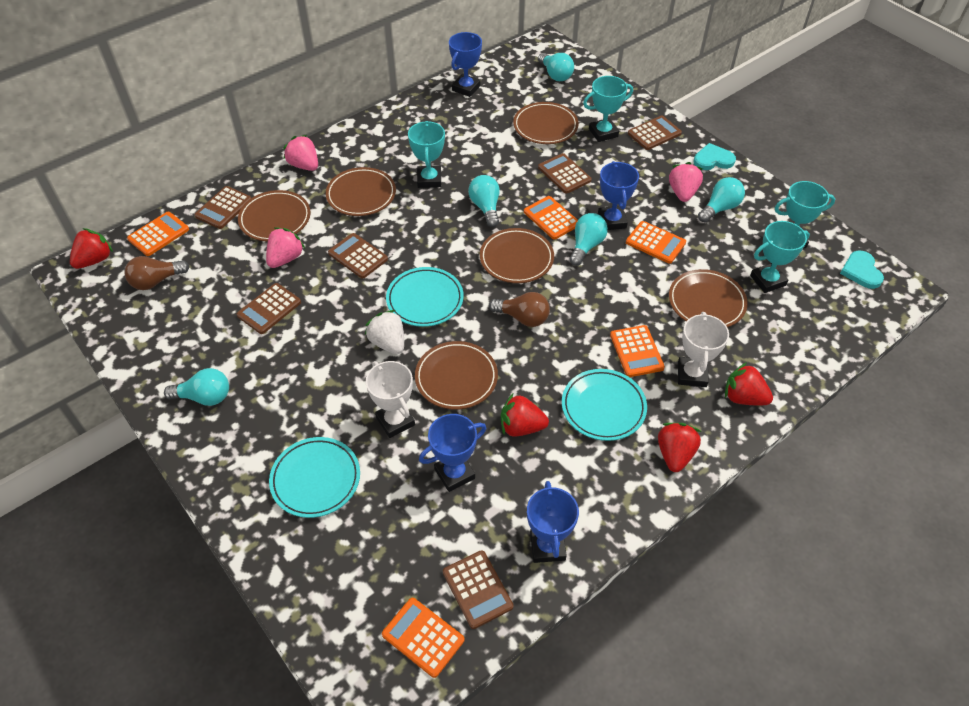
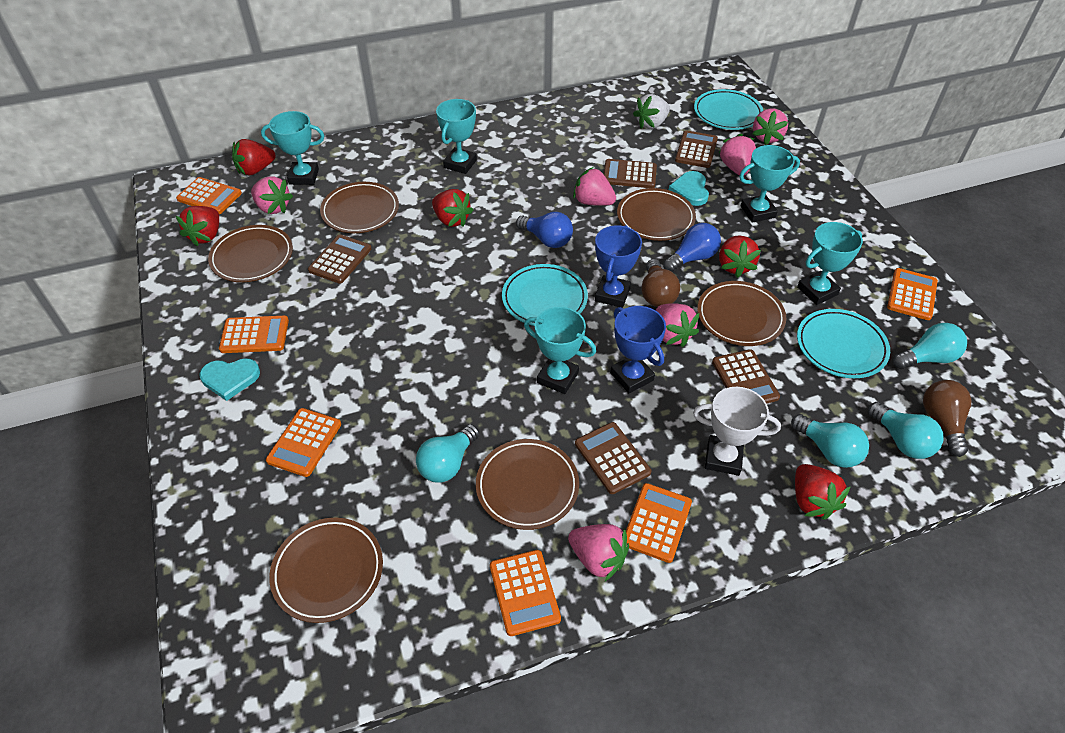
blue light bulb: none = 0 -> [516,212,573,248] [663,223,721,272] = 2
blue trophy: [419,414,486,492] [449,32,482,97] [527,481,579,563] [598,161,639,230] = 4 -> [595,225,642,308] [610,306,666,394] = 2
brown calculator: [194,186,251,229] [237,283,301,334] [328,233,388,279] [443,550,513,629] [538,153,592,194] [628,115,682,150] = 6 -> [308,235,372,284] [575,422,651,494] [604,159,657,188] [675,130,718,168] [712,349,780,403] = 5
orange calculator: [127,212,189,256] [382,598,464,678] [524,196,578,240] [610,325,665,377] [626,221,686,264] = 5 -> [176,177,242,214] [219,315,289,353] [266,408,341,477] [490,550,561,636] [626,483,692,563] [887,268,938,320] = 6
pink strawberry: [266,227,305,268] [283,135,318,171] [669,162,703,202] = 3 -> [251,176,293,214] [568,524,629,581] [573,167,616,206] [656,303,699,347] [719,133,756,175] [752,109,788,145] = 6
red strawberry: [70,228,113,269] [501,394,549,437] [658,423,701,472] [725,362,773,405] = 4 -> [176,206,219,246] [232,139,276,175] [432,189,473,227] [719,235,761,278] [795,464,851,520] = 5
turquoise light bulb: [164,368,229,406] [468,175,500,227] [538,53,574,81] [569,213,608,266] [698,177,745,222] = 5 -> [416,424,479,483] [791,414,869,468] [868,402,944,459] [893,323,967,369] = 4
turquoise trophy: [408,121,445,188] [583,76,633,142] [750,221,810,293] [775,181,835,248] = 4 -> [261,111,324,185] [436,99,477,174] [524,307,596,394] [739,145,800,223] [797,222,863,305] = 5
white trophy: [366,361,415,438] [678,312,729,387] = 2 -> [693,387,781,476] = 1

